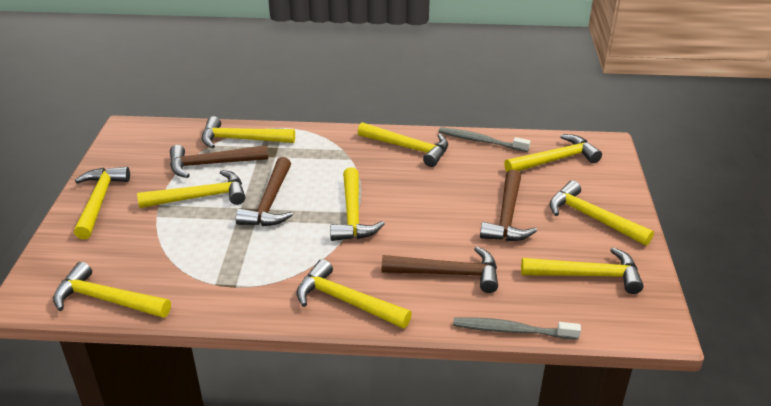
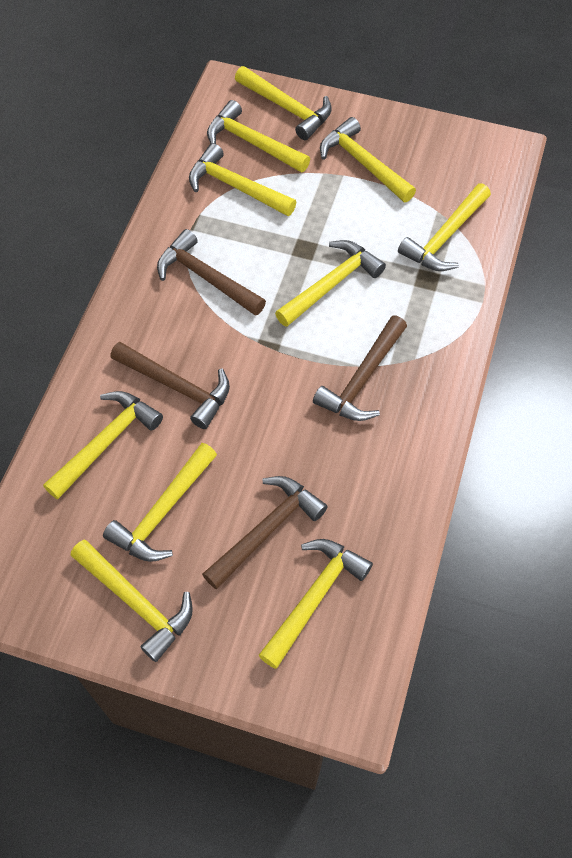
grey toothbrush: [438,127,531,152] [453,317,581,340] = 2 -> none = 0

